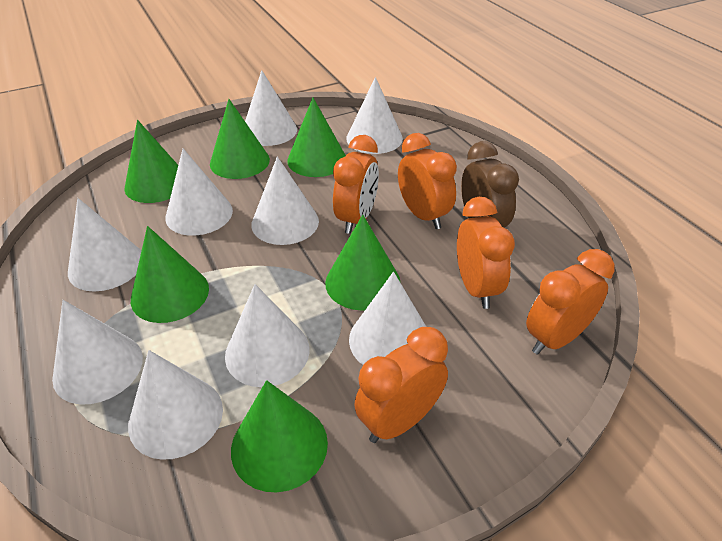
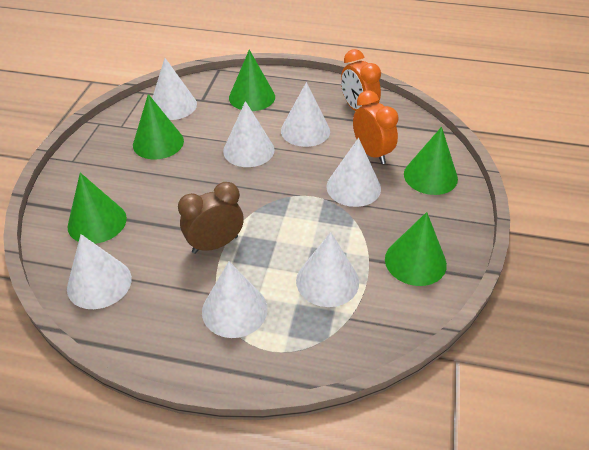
green cone: [124,120,178,203] [131,226,209,323] [210,99,270,179] [231,380,328,493] [287,97,346,177] [325,215,401,311] = 6 -> [67,173,127,244] [133,94,184,159] [229,50,275,111] [385,212,447,286] [404,127,458,195] = 5
orange clock: [333,135,379,234] [354,327,448,443] [398,133,457,229] [457,197,515,309] [526,249,615,355] = 5 -> [341,49,381,111] [353,90,399,164] = 2
white cone: [52,300,143,404] [68,198,141,292] [128,350,223,460] [165,149,233,236] [225,284,310,387] [245,70,297,146] [251,156,319,245] [346,77,403,154] [349,272,426,365] = 9 -> [67,234,132,309] [152,58,197,120] [202,262,268,338] [223,101,275,167] [281,82,330,147] [296,232,359,307] [326,138,381,207] = 7

